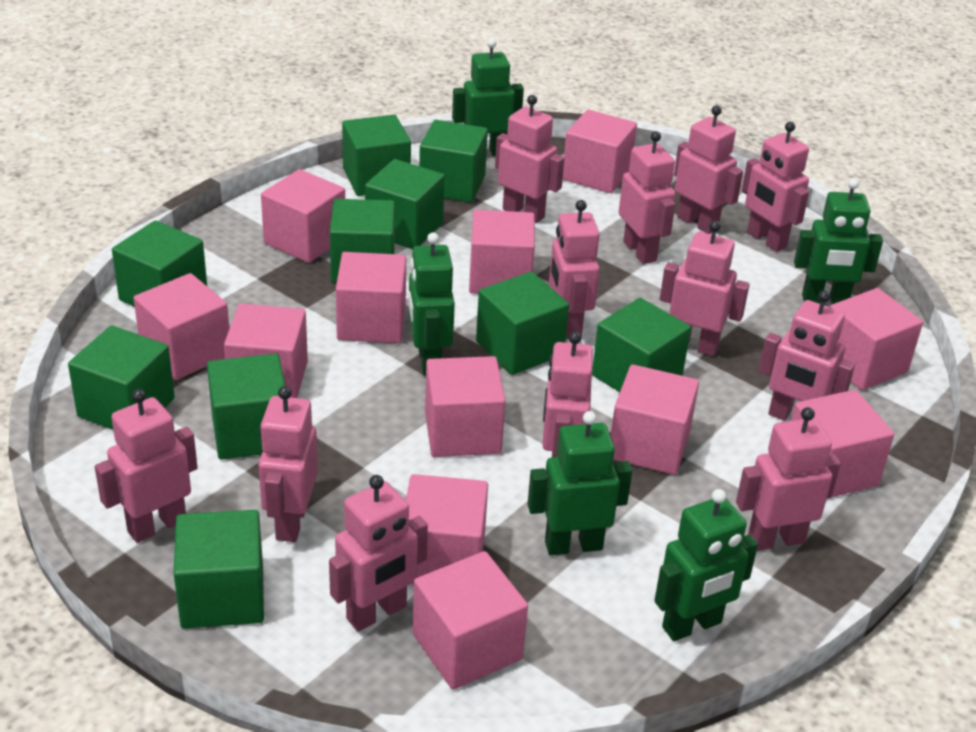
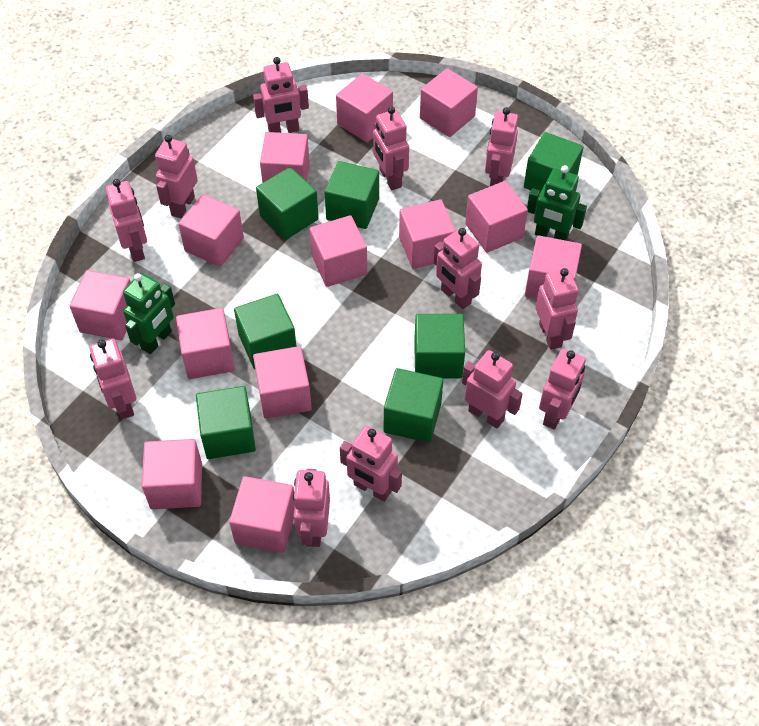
green cube: [68,325,175,430] [112,220,207,307] [173,510,264,629] [207,353,285,460] [330,199,395,282] [342,115,411,196] [365,159,445,249] [419,120,488,202] [476,272,569,375] [592,298,691,392] = 10 -> [196,386,256,459] [234,294,297,369] [256,167,319,240] [325,161,379,229] [384,368,443,443] [414,314,465,378] [524,132,584,194] = 7
green robot: [409,232,455,376] [452,38,524,156] [527,411,632,555] [654,489,758,641] [794,178,883,304] = 5 -> [123,273,175,354] [527,165,587,241] = 2
pink cube: [133,273,229,380] [224,304,308,398] [261,169,345,263] [336,252,406,343] [406,474,488,584] [413,551,528,690] [425,356,506,457] [469,210,535,294] [563,110,637,193] [611,364,699,475] [791,390,894,497] [830,288,923,390] = 12 -> [70,270,131,340] [142,439,202,509] [176,308,235,379] [178,194,244,267] [229,476,295,553] [253,346,312,419] [260,132,310,183] [309,215,367,287] [336,73,393,142] [399,199,456,269] [420,68,478,137] [465,181,528,253] [525,235,582,299] = 13

